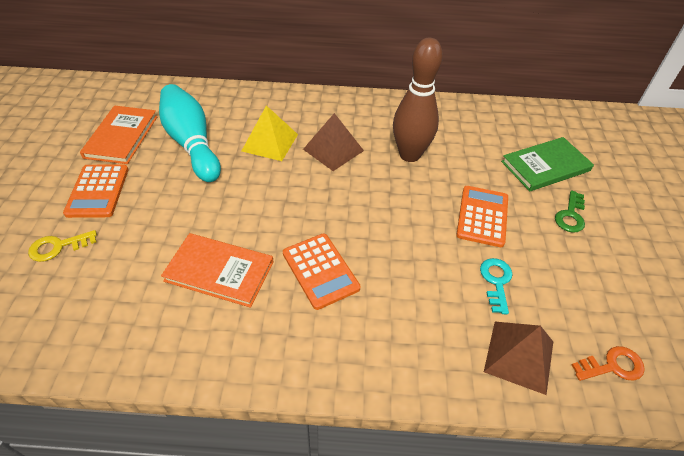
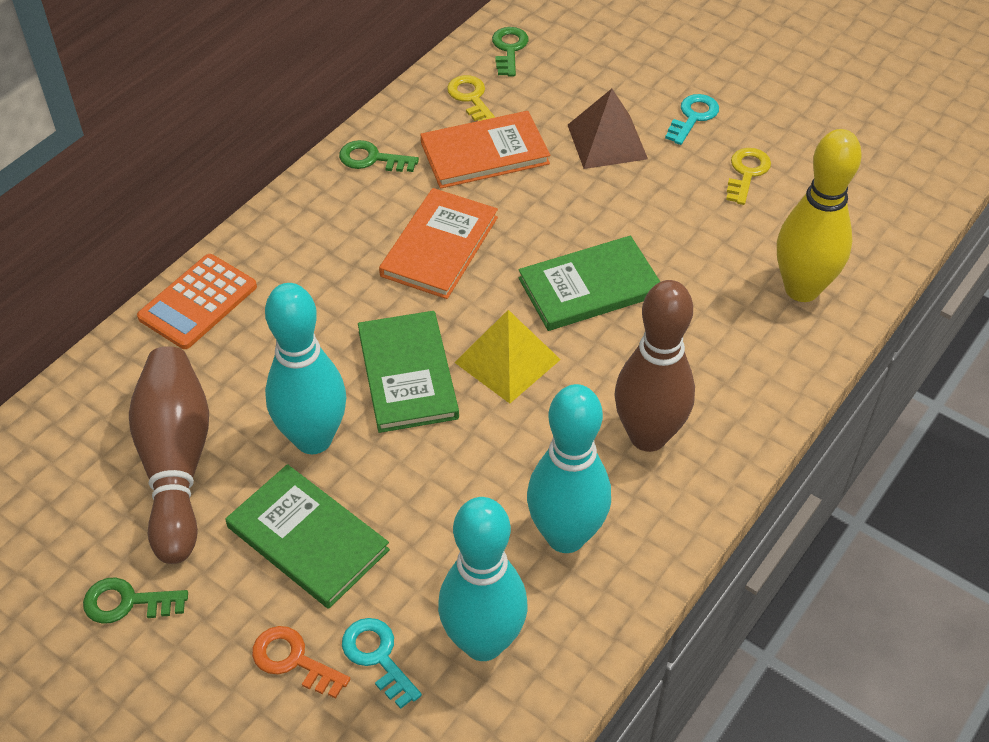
brown bowling pin: [393,37,443,162] = 1 -> [129,346,209,564] [614,280,695,452] = 2
brown pyramid: [303,113,364,171] [484,322,553,395] = 2 -> [568,89,648,169] = 1
green book: [501,137,594,191] = 1 -> [226,464,390,609] [358,311,459,433] [518,236,660,331] = 3
green key: [555,190,585,233] = 1 -> [83,577,188,624] [339,140,419,172] [492,27,529,76] = 3
orange calculator: [63,165,129,218] [283,233,361,310] [456,186,508,247] = 3 -> [137,254,257,349] = 1
turquoise bowling pin: [159,84,221,182] = 1 -> [265,283,346,454] [438,497,528,661] [527,384,611,553] = 3
turquoise key: [480,258,513,314] = 1 -> [342,618,422,709] [665,94,719,145] = 2
yellow bowling pin: none = 0 -> [777,129,862,302] = 1
yellow key: [28,230,97,262] = 1 -> [447,75,495,121] [726,148,771,205] = 2

